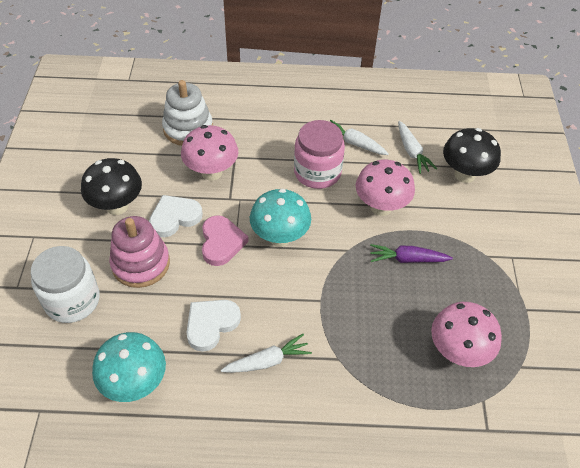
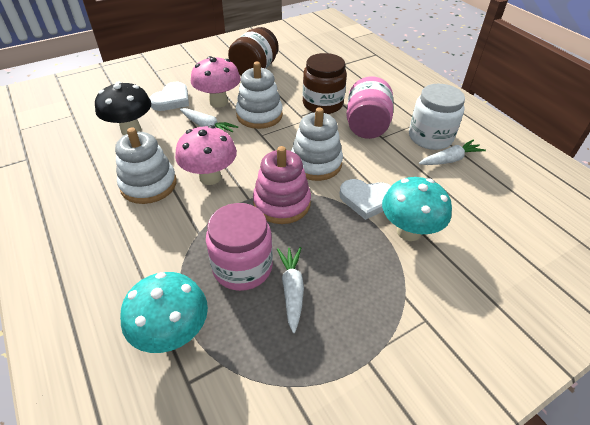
black mushroom: [81,158,142,215] [443,128,501,183] = 2 -> [95,81,151,135] = 1
brown jar: none = 0 -> [228,27,279,76] [303,53,347,114] = 2
pink heart: [202,215,249,266] = 1 -> none = 0
pink jar: [294,120,345,189] = 1 -> [206,203,273,291] [346,76,393,139] = 2
pink mushroom: [181,125,238,181] [356,160,415,216] [431,302,502,367] = 3 -> [175,125,237,185] [191,56,241,107] = 2
purple carrot: [370,244,453,263] = 1 -> none = 0
white stacking toy: [162,80,213,146] = 1 -> [115,127,177,204] [236,62,283,129] [291,108,343,181] = 3

